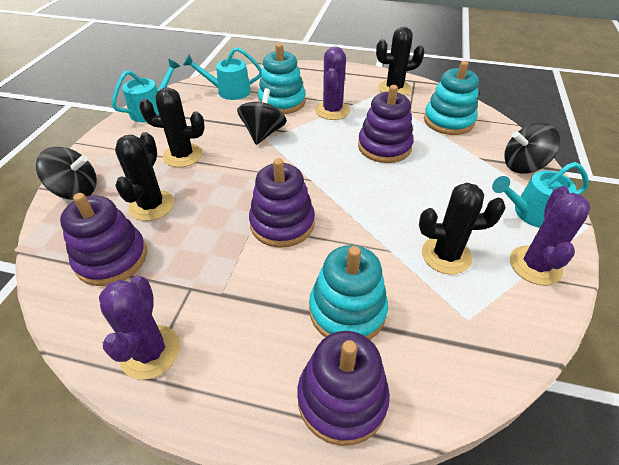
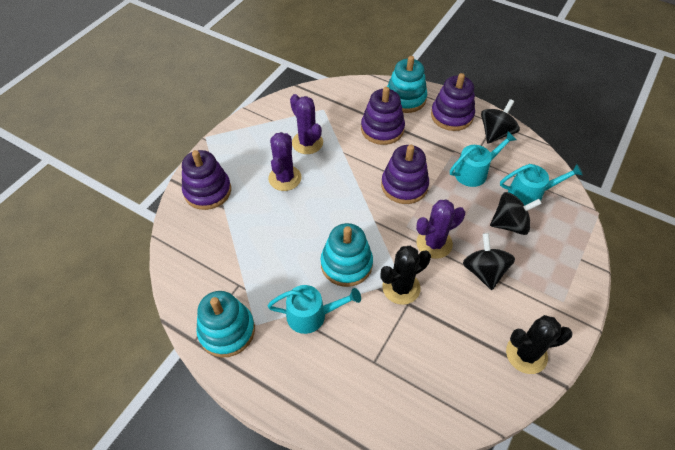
black cactus: [115,132,174,221] [139,87,205,167] [376,27,425,95] [419,183,506,275] = 4 -> [381,246,431,305] [506,315,572,374] = 2

